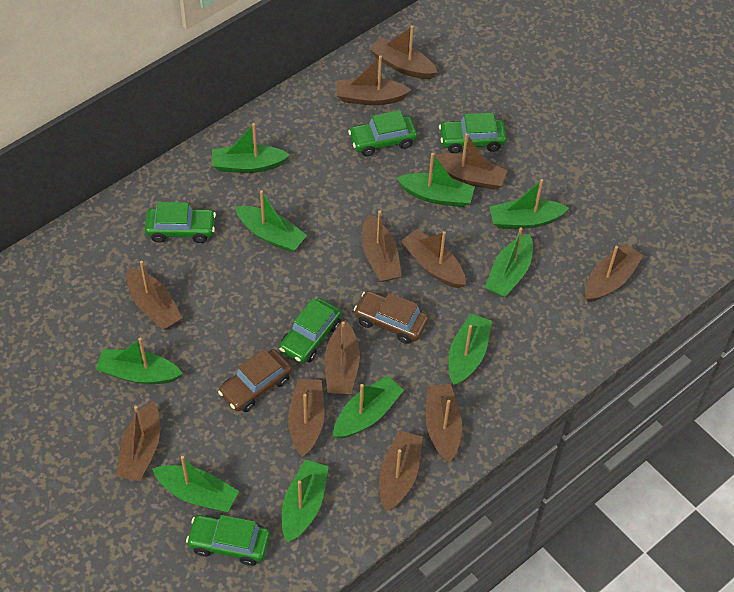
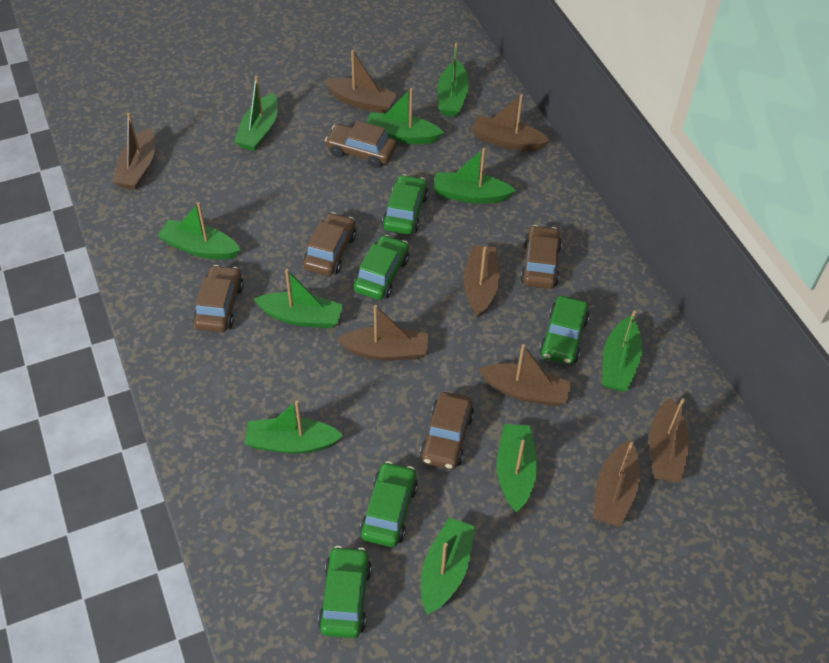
brown boat: [116,401,160,481] [126,261,183,330] [288,379,325,457] [325,320,360,394] [336,55,411,105] [362,210,402,282] [370,25,438,79] [379,430,423,511] [401,229,466,288] [425,384,462,463] [430,133,508,190] [585,243,644,302] = 12 -> [113,113,155,190] [324,50,398,113] [337,305,428,360] [464,245,500,317] [471,94,550,151] [478,344,572,406] [593,440,640,527] [649,397,690,482] = 8
brown car: [218,349,292,412] [354,291,428,344] = 2 -> [193,265,244,332] [303,212,356,276] [325,121,396,168] [420,392,474,470] [520,225,562,289] = 5

